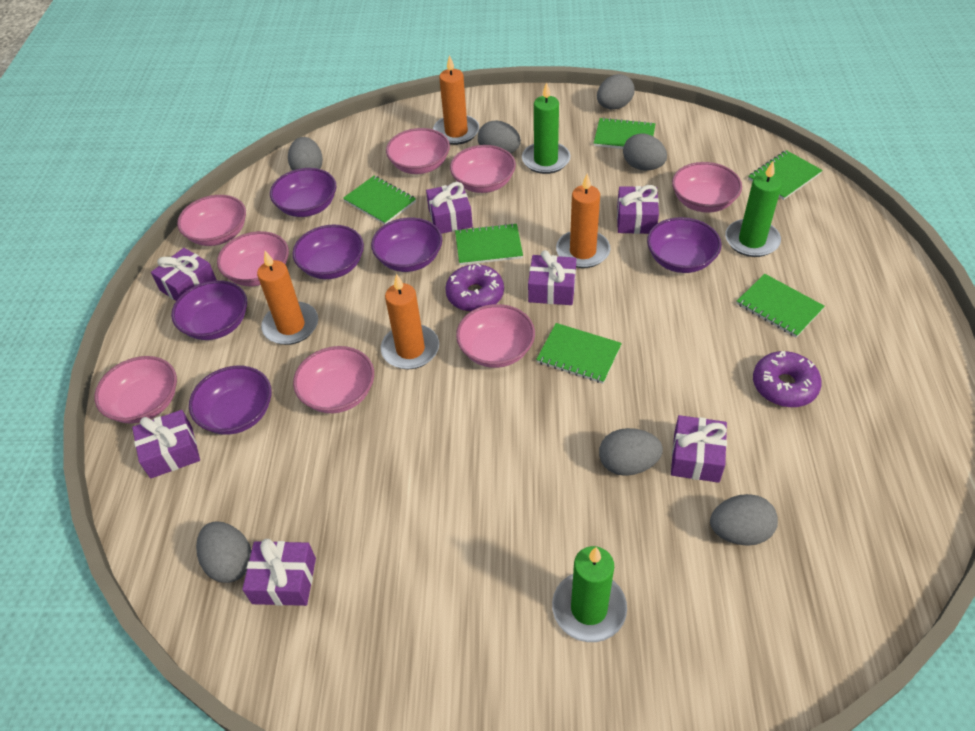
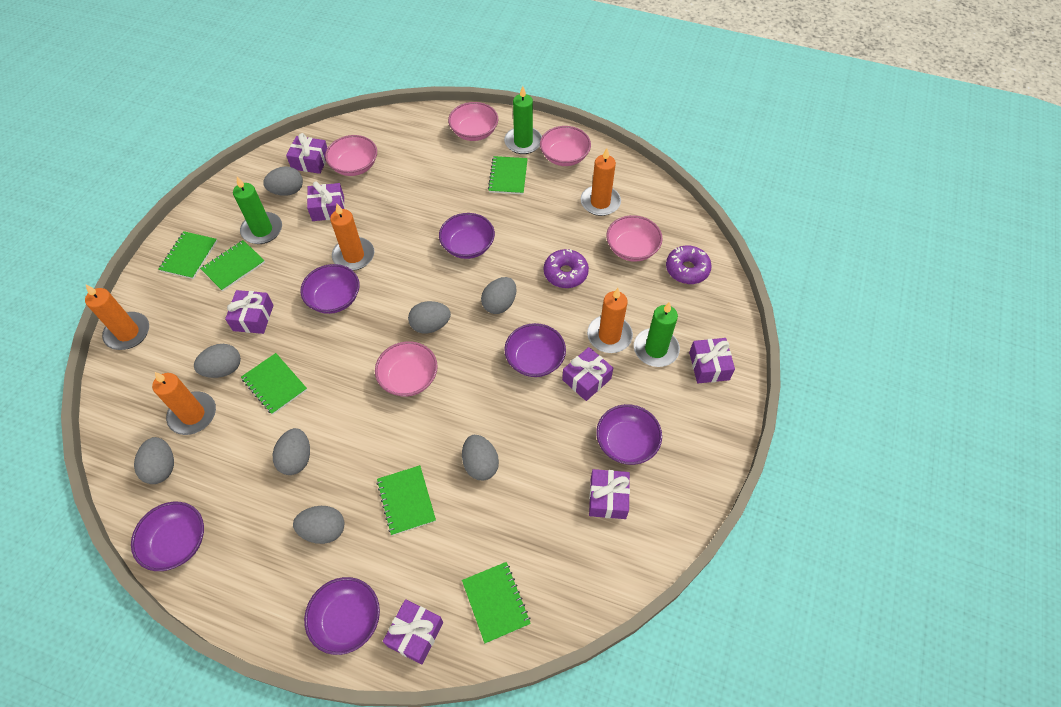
grey egg: [196,521,252,583] [288,137,323,170] [478,120,521,153] [597,74,635,109] [599,428,663,476] [623,133,667,171] [710,494,778,546] = 7 -> [134,437,174,484] [194,344,241,378] [263,166,303,196] [273,428,310,475] [293,506,344,544] [408,301,451,333] [462,435,499,480] [481,277,517,314] = 8
orange candle: [257,251,318,345] [381,274,439,369] [433,55,479,145] [556,173,610,268] = 4 -> [85,284,149,350] [152,372,216,435] [330,204,374,271] [581,148,621,216] [587,288,633,353] = 5
pink bowl: [94,356,177,424] [177,195,246,246] [217,231,289,286] [293,346,374,413] [386,128,450,174] [450,145,516,193] [456,304,535,368] [672,162,742,213] = 8 -> [325,135,377,176] [375,341,438,397] [448,102,498,141] [540,126,591,166] [606,215,663,262] = 5

